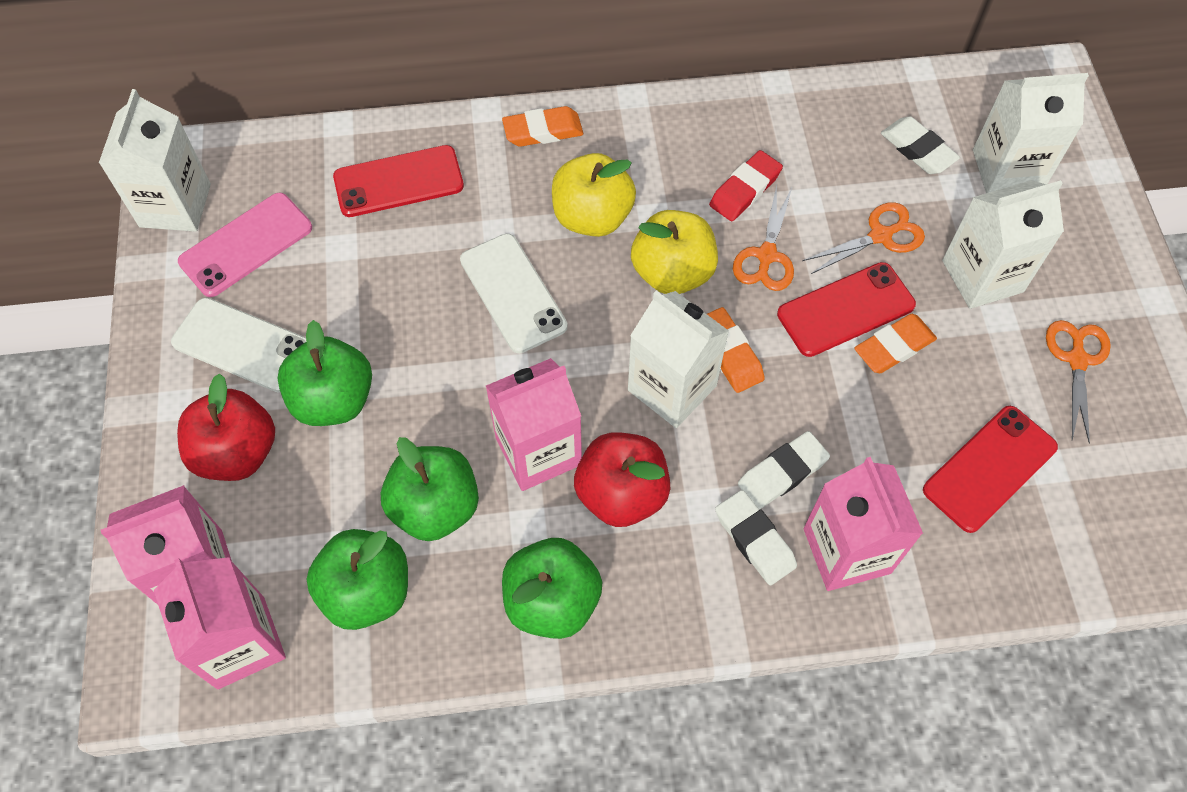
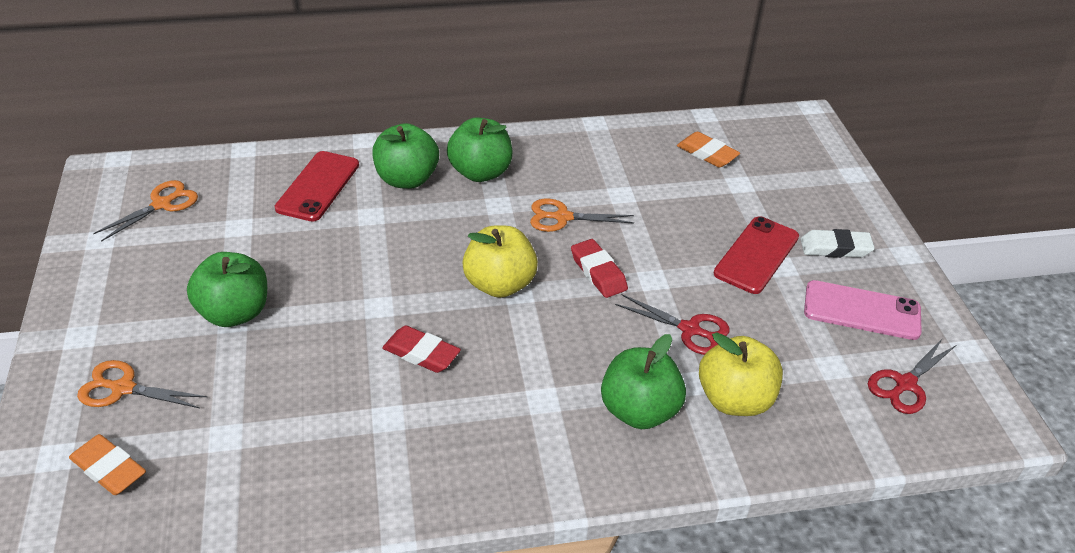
orange eraser: [502,106,583,147] [707,307,765,393] [854,314,937,373] = 3 -> [69,434,146,495] [677,132,740,168] = 2
pink carton: [101,485,232,605] [154,557,286,689] [486,358,582,491] [803,457,923,591] = 4 -> none = 0
red apple: [177,374,275,481] [574,432,671,527] = 2 -> none = 0
red eraser: [709,150,783,221] = 1 -> [382,326,461,373] [571,239,628,298] = 2
red phone: [333,145,464,217] [777,262,916,357] [923,406,1058,533] = 3 -> [275,151,359,222] [714,216,799,294] = 2
red scissors: none = 0 -> [615,294,730,355] [868,338,956,414] = 2
white carton: [99,89,211,232] [628,291,729,428] [942,180,1064,309] [973,73,1089,193] = 4 -> none = 0
white eraser: [715,490,797,585] [738,431,830,509] [881,116,960,174] = 3 -> [801,229,875,258] = 1
white phone: [171,298,307,393] [460,234,567,353] = 2 -> none = 0

